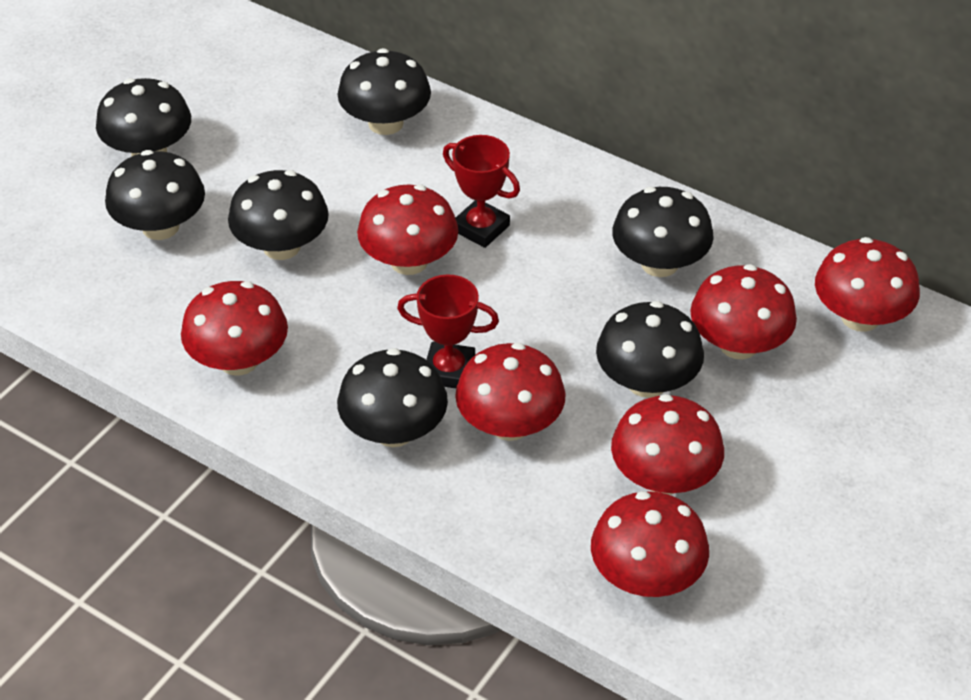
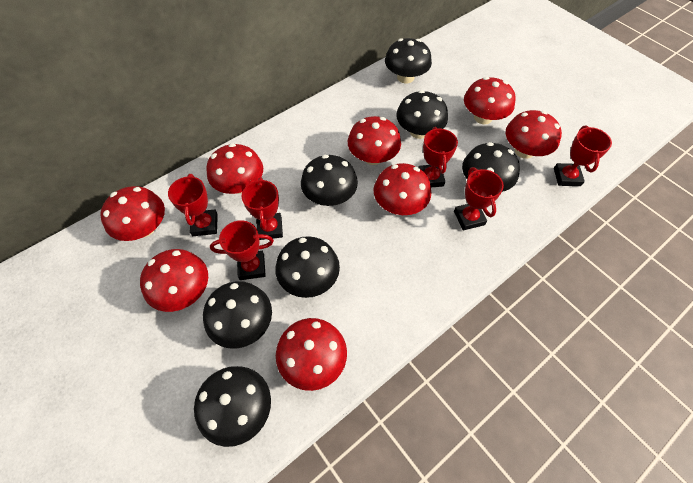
red mushroom: [181,281,288,376] [357,184,458,275] [455,343,566,441] [591,491,709,597] [611,394,724,495] [690,264,797,359] [815,237,920,332] = 7 -> [100,186,165,241] [140,249,208,312] [206,143,263,194] [276,318,347,391] [348,116,401,165] [373,163,431,215] [464,77,516,124] [506,110,562,159] = 8
red trophy: [397,275,499,388] [443,135,520,248] = 2 -> [168,174,218,236] [210,220,274,280] [241,177,283,240] [418,127,458,187] [454,167,504,230] [554,126,612,186] = 6

